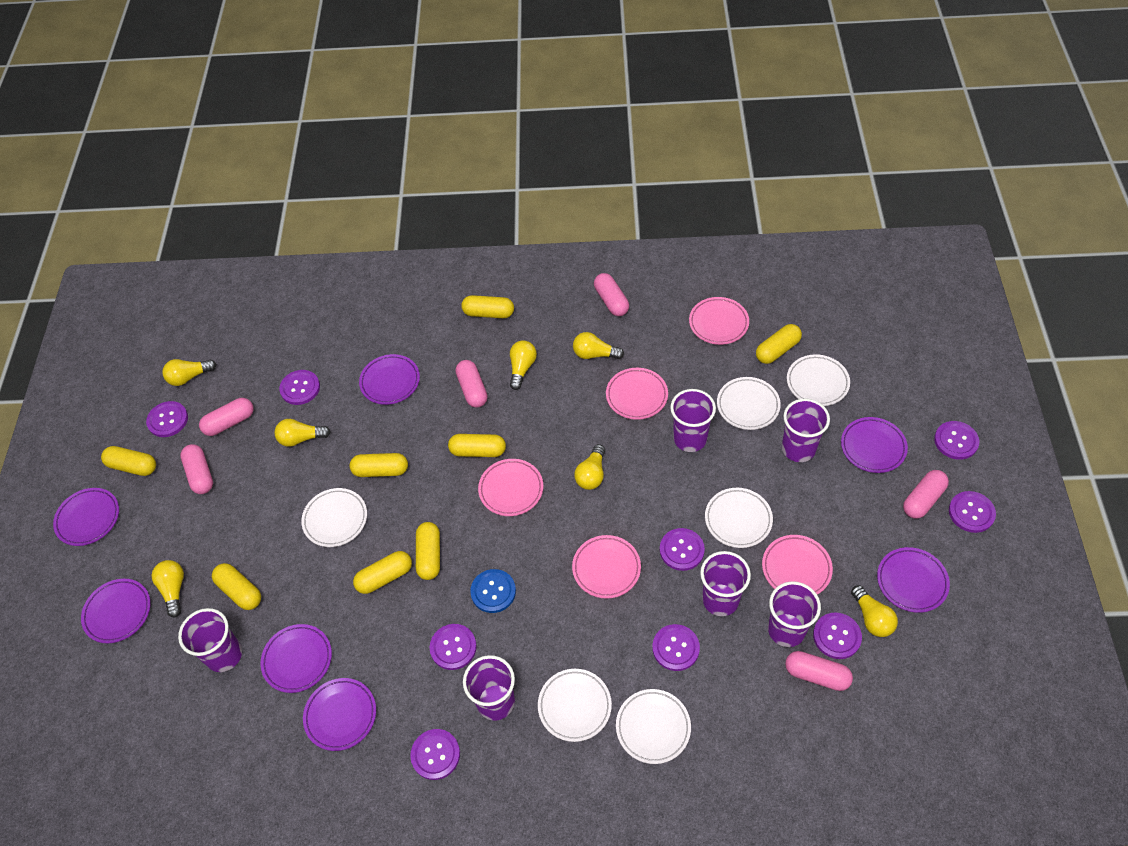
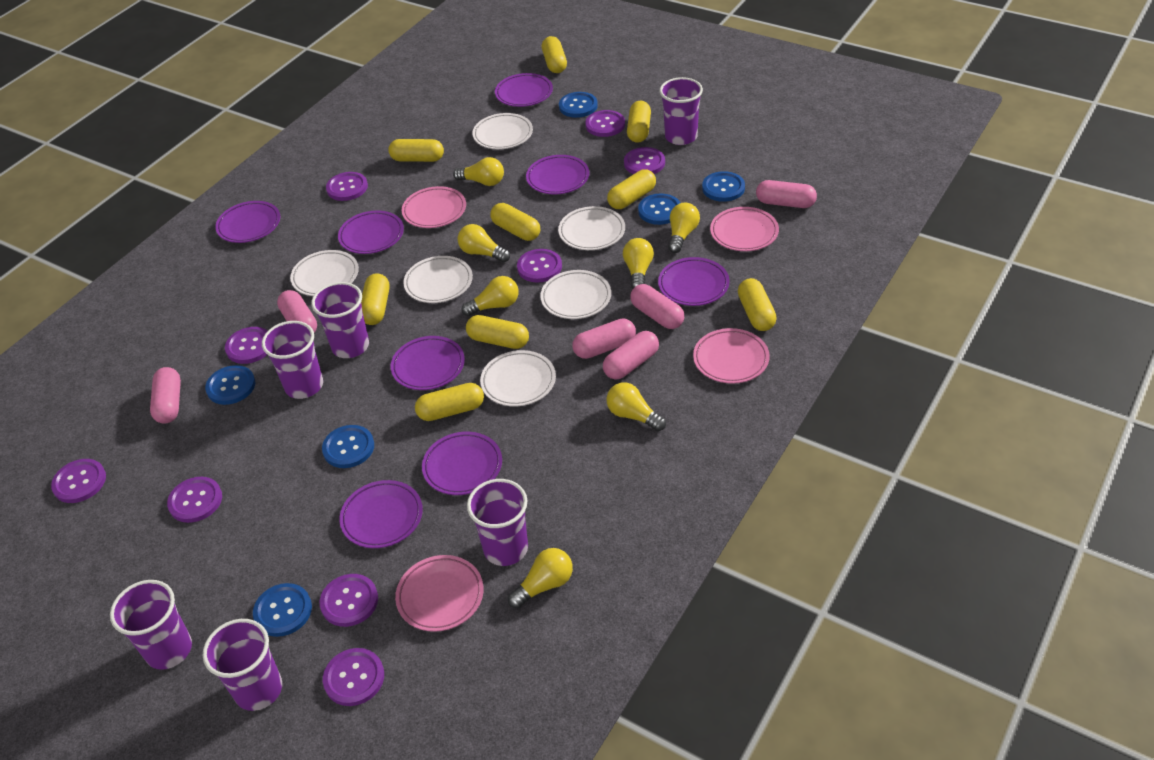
blue button: [470,569,516,613] = 1 -> [205,365,255,405] [253,583,312,637] [322,425,374,468] [559,92,598,118] [638,194,680,225] [702,171,745,202] = 6
pink plate: [478,459,543,516] [572,535,641,599] [606,368,668,420] [689,297,749,345] [762,535,833,595] = 5 -> [395,555,484,632] [402,186,466,228] [693,328,770,384] [710,207,779,251] = 4
purple plate: [53,488,119,546] [81,579,151,643] [260,624,332,693] [303,678,376,751] [359,354,420,405] [841,417,908,473] [877,547,950,613] = 7 -> [215,201,280,243] [338,210,404,254] [339,480,423,548] [391,336,465,390] [422,432,502,495] [495,73,553,107] [526,155,589,195] [658,257,730,306] = 8
yellow capsule: [101,446,156,476] [212,563,261,610] [350,453,408,477] [353,551,412,594] [416,522,440,580] [448,434,506,457] [461,295,514,318] [756,324,802,364] = 8 -> [361,273,390,325] [388,139,444,162] [415,383,484,421] [466,315,529,349] [490,203,540,241] [542,36,567,73] [607,169,656,209] [627,101,651,143] [738,278,777,331] = 9

